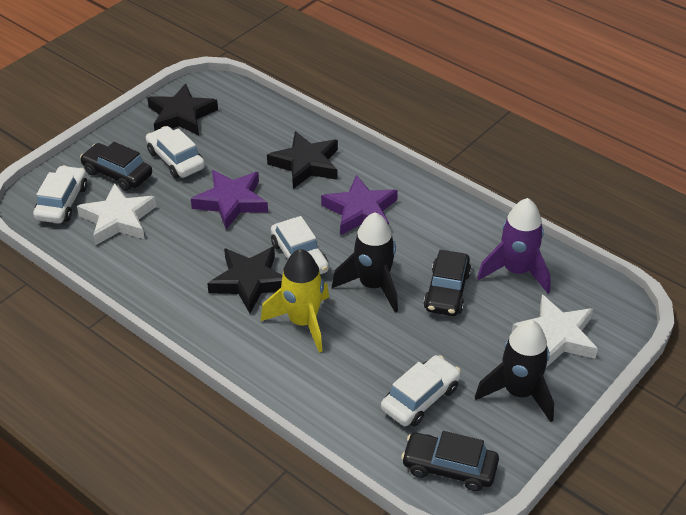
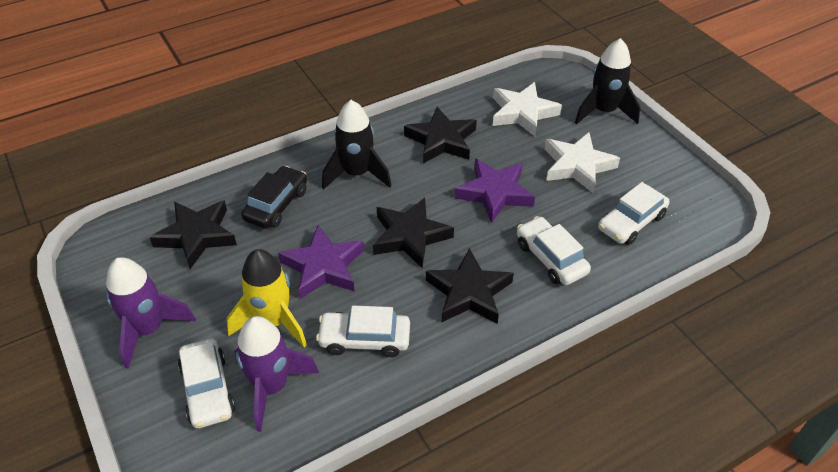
black car: [80,142,152,191] [401,431,499,491] [423,250,471,316] = 3 -> [241,166,307,229] = 1
black star: [147,84,218,135] [207,247,283,313] [267,131,338,189] = 3 -> [149,200,237,269] [373,198,454,268] [404,107,477,164] [426,248,514,324] = 4
purple rocket: [477,198,551,293] = 1 -> [106,257,196,369] [234,316,319,432] = 2

